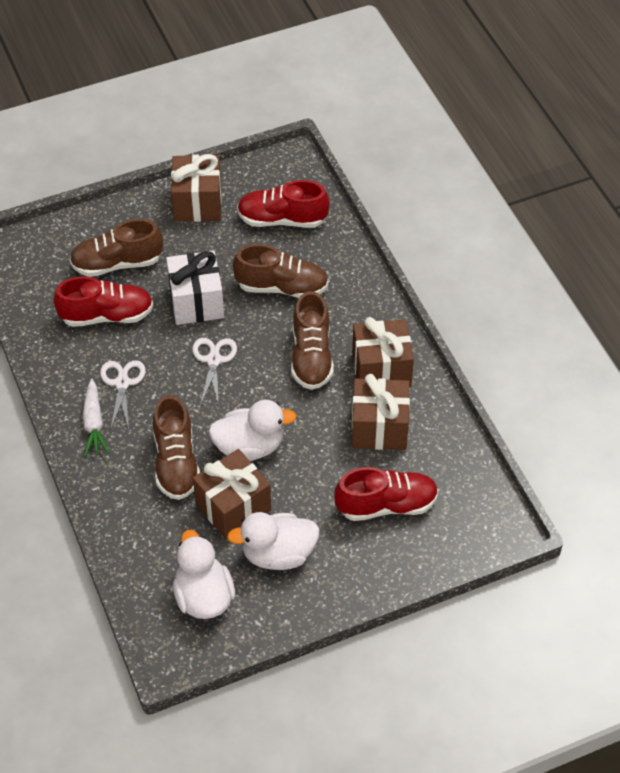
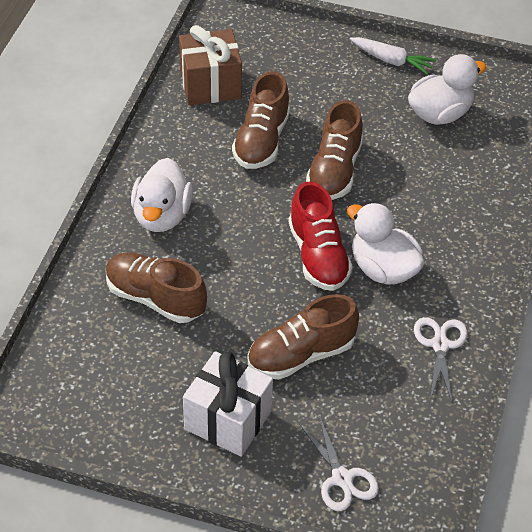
brown gift: [171,154,222,222] [193,449,271,540] [352,317,414,387] [352,374,410,450] = 4 -> [179,25,242,105] = 1
red shoe: [53,276,153,327] [237,180,330,228] [334,467,439,521] = 3 -> [289,182,353,291] = 1

